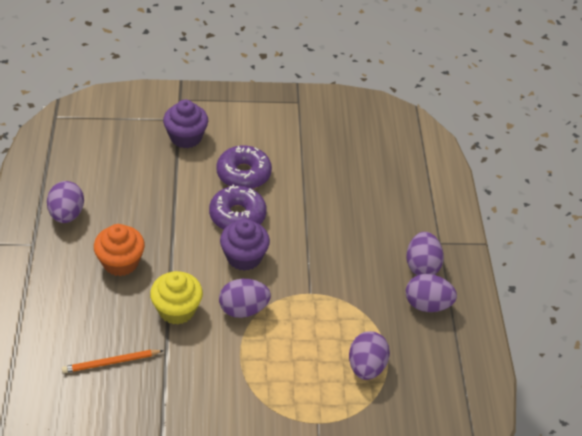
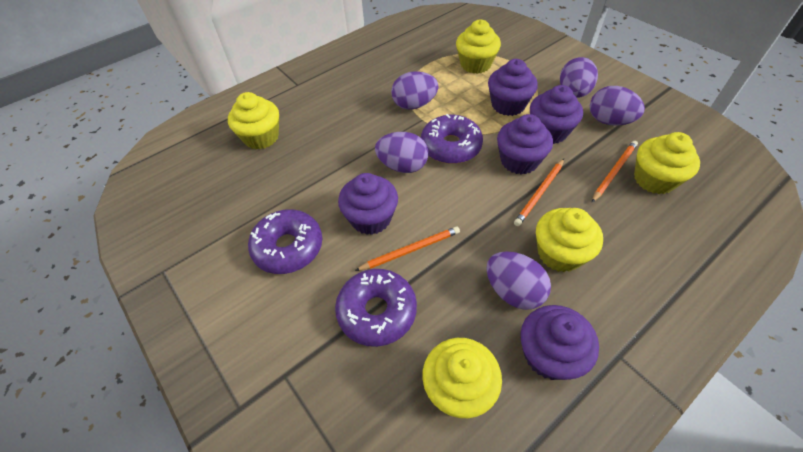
orange cupcake: [94,224,145,276] = 1 -> none = 0
orange pencil: [62,350,164,373] = 1 -> [355,226,460,271] [514,159,564,226] [592,141,638,202] = 3
purple cupcake: [163,100,208,148] [220,219,270,271] = 2 -> [338,173,398,235] [488,59,538,116] [497,114,553,175] [520,305,599,380] [530,85,583,144] = 5
purple donut: [209,185,267,230] [216,145,272,189] = 2 -> [248,209,322,274] [335,269,417,347] [421,114,483,164] = 3
yellow cupcake: [150,271,203,325] = 1 -> [228,92,279,149] [422,338,502,418] [456,20,501,74] [536,208,603,272] [634,132,700,194] = 5

